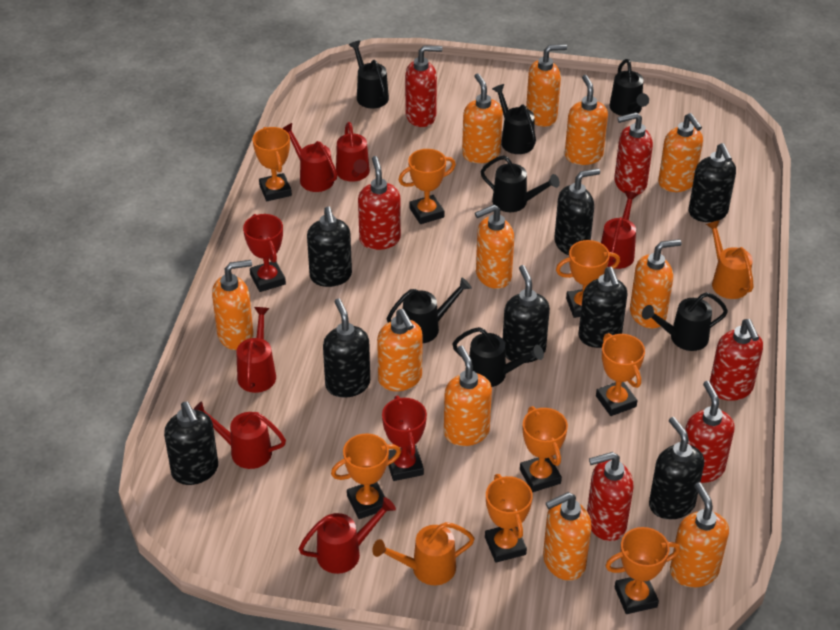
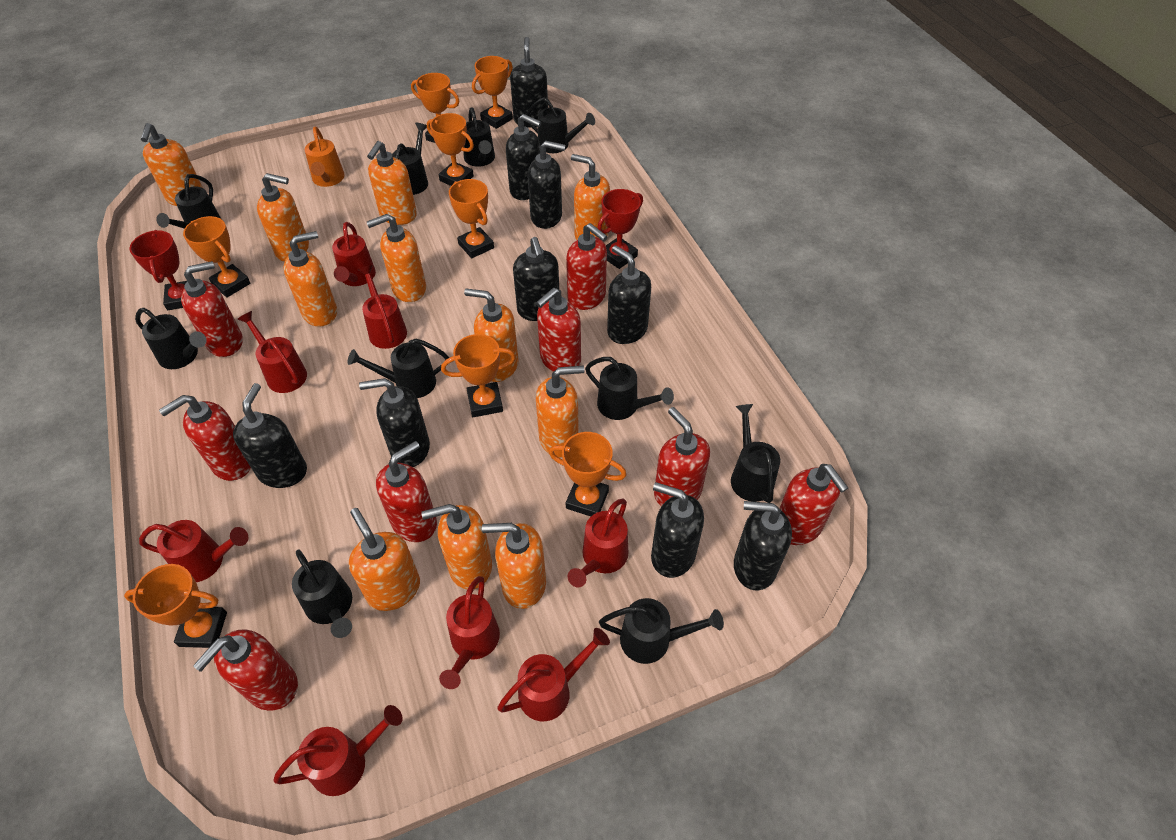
black soap dispenser: [164,402,218,485] [307,207,352,287] [323,299,370,398] [503,265,550,363] [554,168,600,255] [578,267,627,348] [649,417,704,519] [689,143,736,222] = 8 -> [233,383,307,488] [359,378,430,467] [506,114,541,200] [510,37,548,128] [513,237,559,321] [527,141,565,229] [607,245,651,344] [651,482,704,578] [734,501,792,590] = 9
black watering can: [349,40,389,109] [386,277,472,343] [453,327,544,387] [481,156,560,212] [492,84,536,154] [610,59,649,116] [642,292,728,351] = 7 -> [135,308,206,369] [156,174,221,229] [292,550,352,638] [348,339,449,398] [392,123,428,195] [463,107,495,167] [526,97,595,153] [585,357,674,420] [599,598,724,664] [731,404,780,503] = 10
orange watering can: [372,522,475,585] [706,220,754,299] = 2 -> [305,127,345,187] = 1
red soap dispenser: [358,156,401,250] [405,45,442,127] [587,452,634,541] [614,112,653,194] [685,381,735,483] [710,319,763,401] = 6 -> [159,395,251,481] [181,261,243,357] [193,629,298,711] [376,441,437,542] [536,288,581,372] [566,223,607,310] [654,407,710,506] [780,464,848,545] = 8
red watering can: [193,401,286,469] [236,307,276,393] [282,123,337,192] [299,497,396,574] [336,122,370,182] [601,191,638,269] = 6 -> [139,520,248,582] [238,311,307,393] [273,705,403,796] [332,222,376,286] [358,265,407,349] [439,576,500,689] [497,628,610,721] [568,499,628,588] = 8

